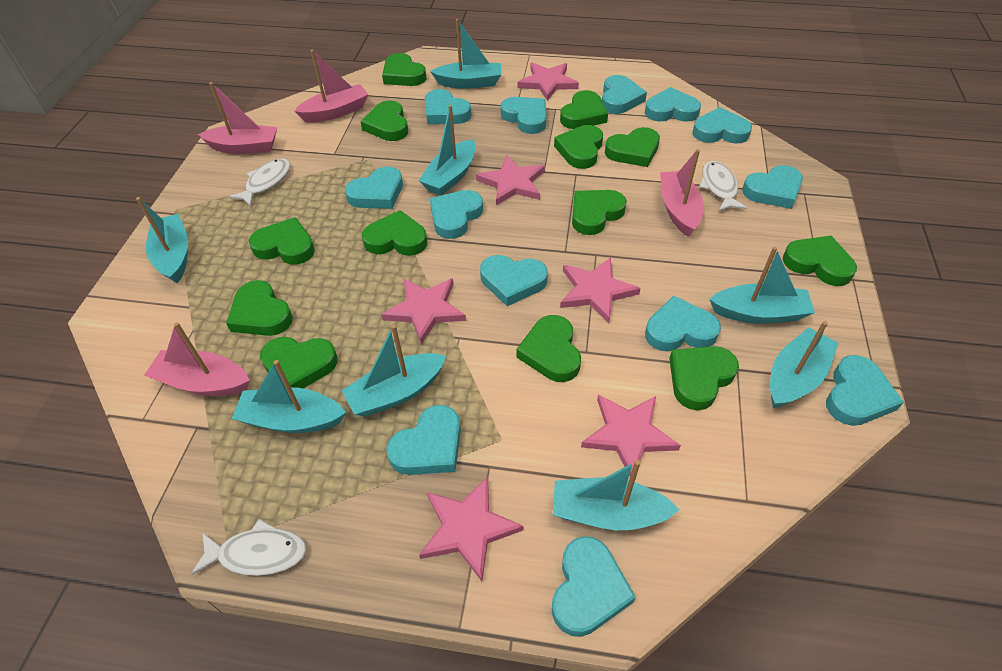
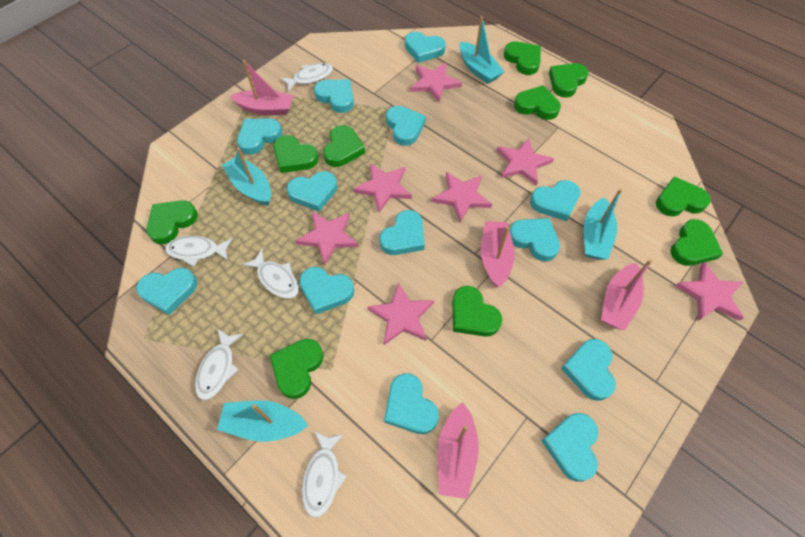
green heart: [226,280,293,336] [249,217,315,265] [260,337,338,388] [360,100,408,141] [362,210,427,256] [382,53,426,86] [516,315,581,382] [554,125,603,169] [560,90,608,129] [572,190,627,235] [605,127,660,167] [669,346,739,410] [783,236,857,286] = 13 -> [146,200,198,244] [270,339,324,399] [274,135,318,173] [323,125,365,167] [452,286,502,337] [504,41,541,75] [514,85,561,120] [549,63,589,97] [656,176,711,216] [670,219,723,266] = 10
pink star: [381,278,466,345] [419,476,524,581] [476,155,545,206] [518,63,579,101] [560,257,641,323] [581,394,681,476] = 6 -> [296,211,358,265] [353,163,412,213] [368,282,434,345] [410,62,462,102] [432,172,492,222] [497,138,554,186] [675,262,744,321] = 7
turquoise boat: [136,197,188,283] [232,360,346,433] [341,325,446,417] [419,105,476,195] [430,19,501,89] [553,460,680,530] [709,247,815,324] [770,321,839,408] = 8 -> [217,400,308,442] [222,147,271,206] [459,16,504,84] [584,189,622,260] = 4
white fish: [191,519,307,576] [229,158,291,207] [699,161,747,212] = 3 -> [165,236,232,267] [195,329,243,400] [242,249,299,299] [280,63,333,92] [302,431,347,518] = 5

